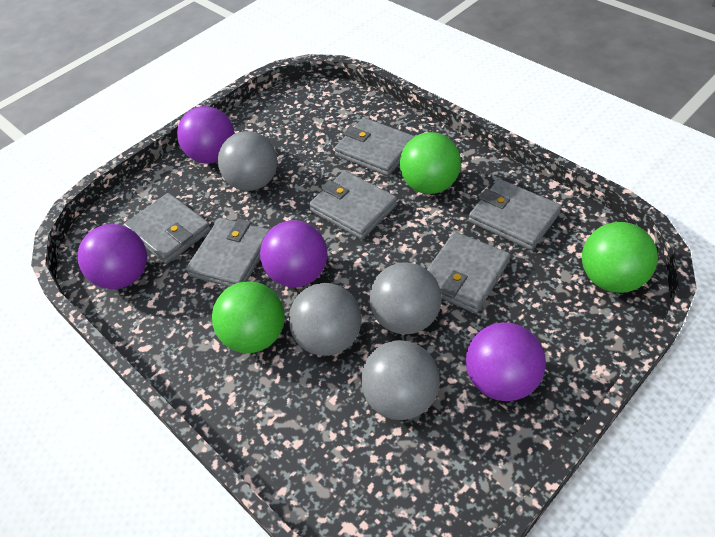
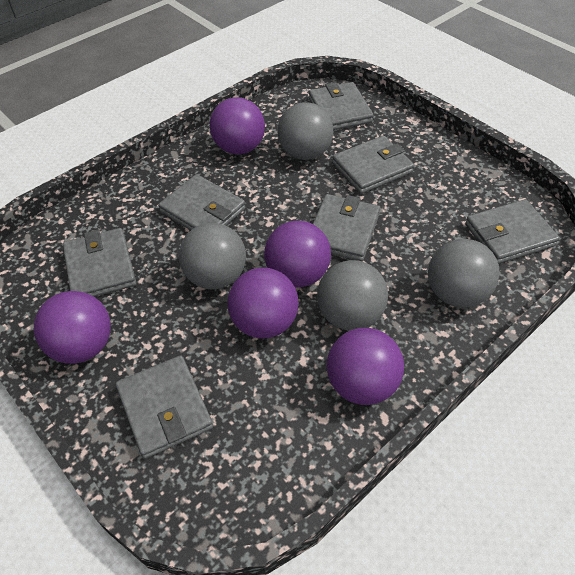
green ball: [212,281,285,353] [400,132,461,194] [582,222,658,293] = 3 -> none = 0
grey wallet: [123,193,211,264] [186,218,270,287] [309,171,397,239] [334,118,415,176] [427,232,510,314] [469,179,562,250] = 6 -> [63,228,136,297] [116,355,213,459] [158,174,245,231] [309,82,373,130] [313,194,380,261] [332,136,414,194] [465,199,560,264] = 7
purple ball: [77,224,147,289] [177,106,235,164] [260,220,327,287] [466,322,546,401] = 4 -> [34,291,111,364] [210,97,265,154] [228,268,299,339] [264,221,331,287] [327,328,404,405] = 5

